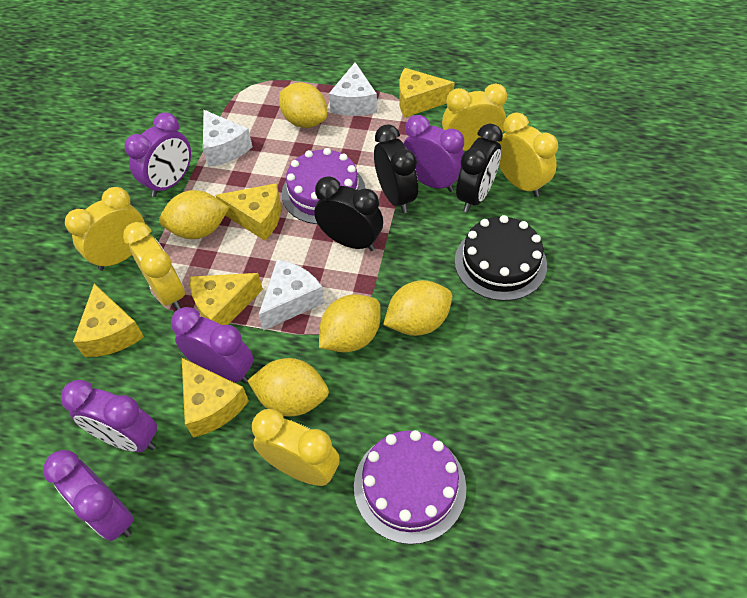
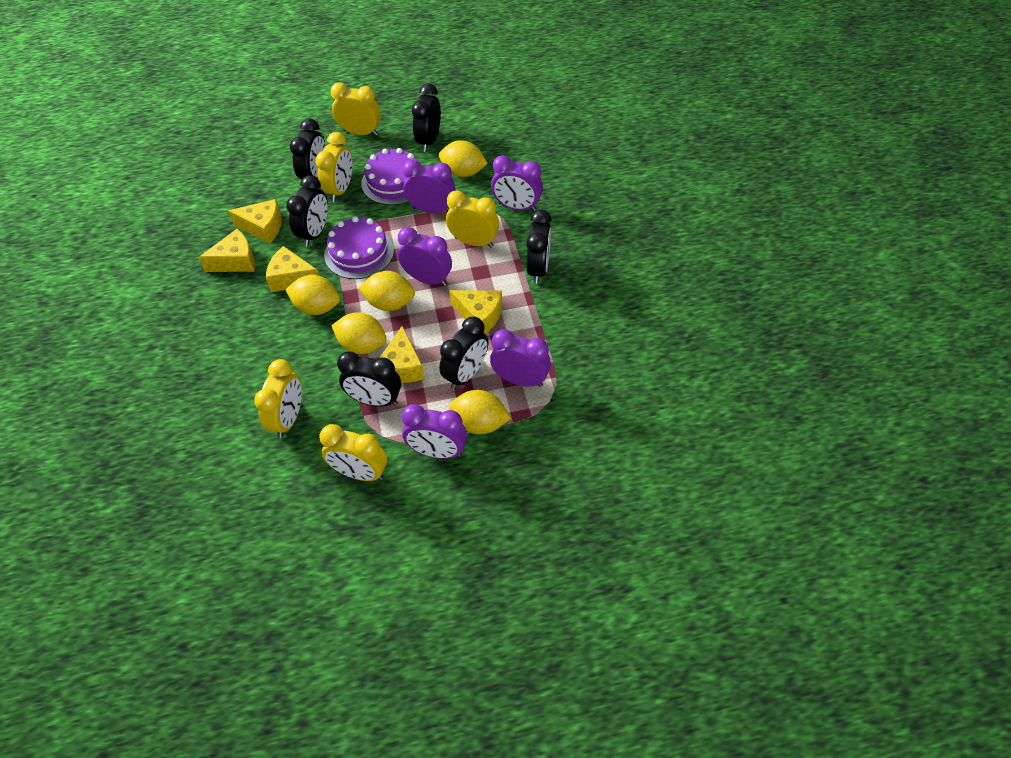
black cake: [454,215,547,301] = 1 -> none = 0
black clock: [314,176,383,251] [374,124,418,213] [456,124,503,212] = 3 -> [286,175,328,247] [290,118,326,180] [337,352,401,406] [412,83,441,152] [439,317,488,389] [527,209,551,284] = 6
white cheese: [203,109,253,167] [259,259,325,331] [329,62,377,116] = 3 -> none = 0

